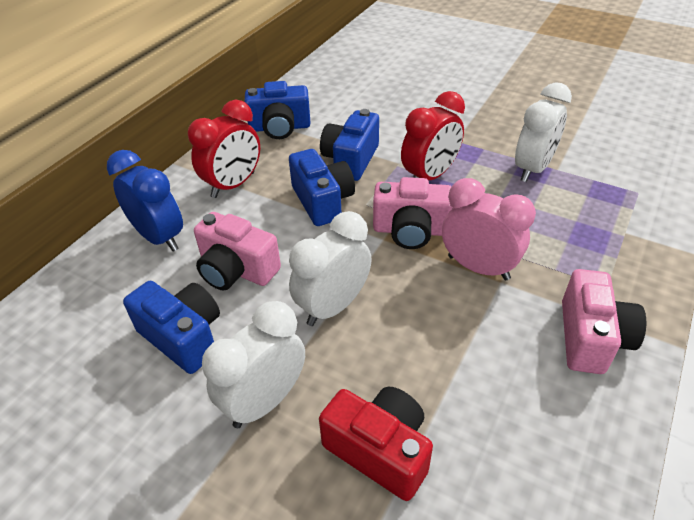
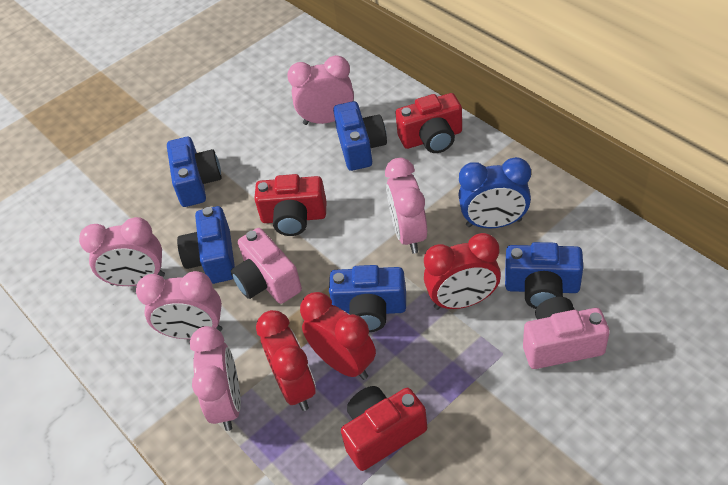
blue camera: [123,281,220,374] [244,81,311,139] [289,149,355,226] [320,109,379,181] = 4 -> [167,137,222,207] [177,206,235,284] [329,265,406,332] [333,101,387,171] [505,242,583,309] = 5
pink camera: [194,212,281,290] [373,177,453,249] [562,269,646,374] = 3 -> [231,228,302,304] [523,297,610,369] = 2
pink clock: [442,178,536,280] = 1 -> [79,217,165,286] [136,271,222,339] [190,326,241,431] [287,55,354,125] [385,158,427,254] = 5
red camera: [319,387,433,501] = 1 -> [254,174,326,236] [341,386,427,471] [395,93,462,153] = 3
red clock: [188,100,260,198] [401,91,465,180] = 2 -> [256,310,316,411] [300,292,376,380] [424,233,501,310] = 3
white clock: [202,301,305,428] [289,211,372,326] [515,82,572,182] = 3 -> none = 0

